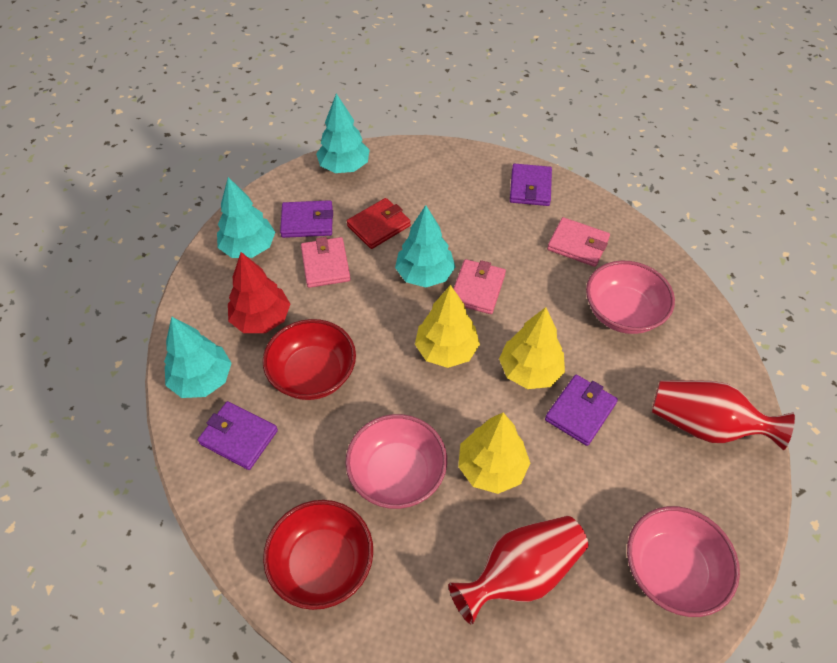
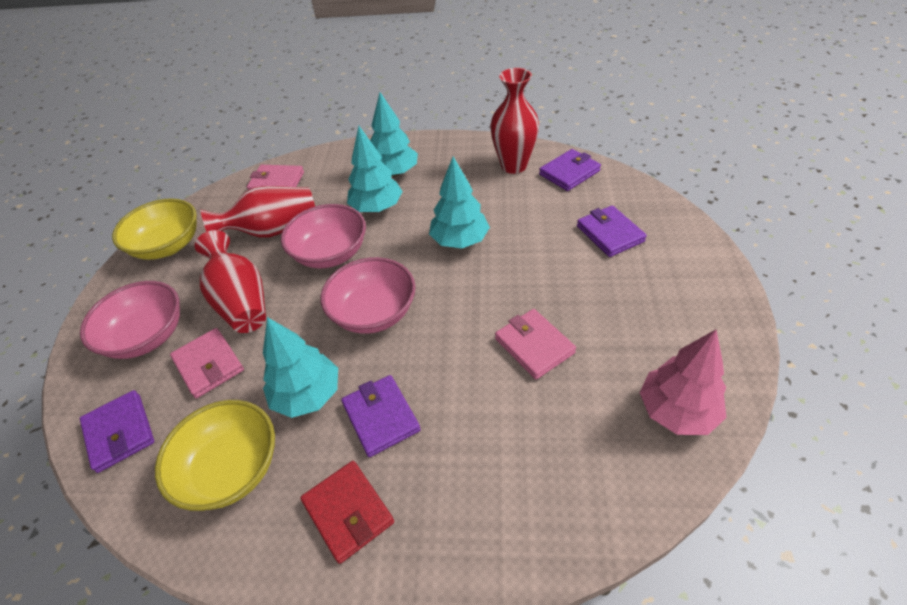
pink tree: none = 0 -> [639,330,726,435] = 1
red bowl: [263,319,356,400] [263,500,373,610] = 2 -> none = 0
red tree: [228,252,290,333] = 1 -> none = 0
red vase: [449,516,588,625] [652,380,795,450] = 2 -> [195,230,266,333] [200,186,315,238] [490,68,539,174] = 3
yellow bowl: none = 0 -> [112,198,197,260] [155,400,275,511] = 2
yellow tree: [415,285,480,368] [458,413,530,494] [499,307,565,389] = 3 -> none = 0

